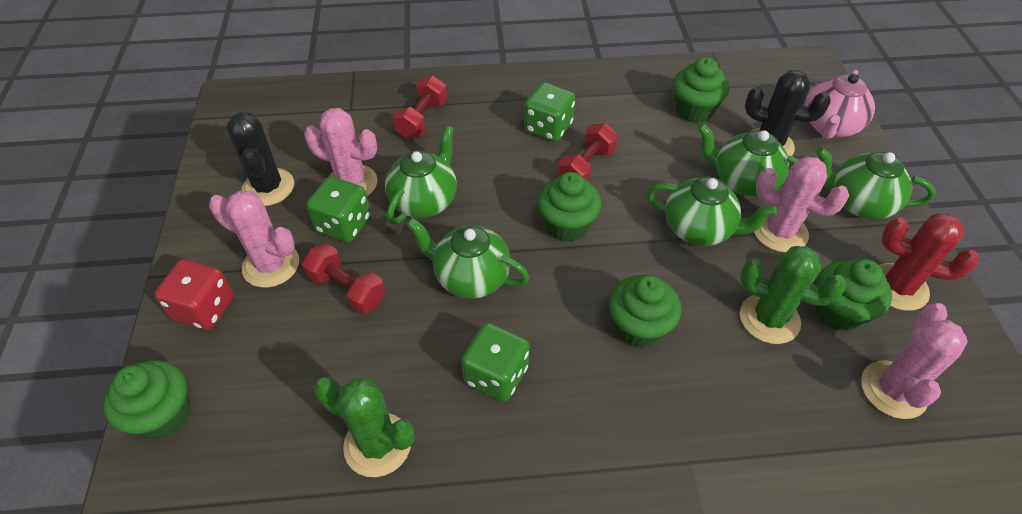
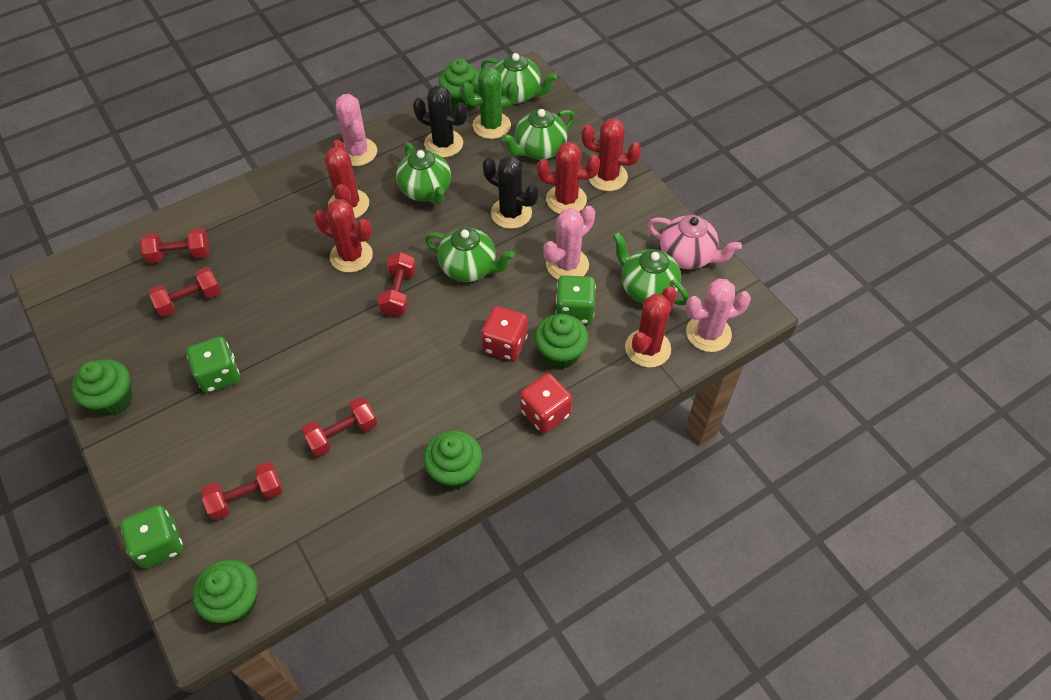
green cactus: [314,377,415,477] [740,246,846,344] = 2 -> [461,67,519,139] = 1
pink cactus: [209,191,299,288] [304,108,377,196] [754,156,849,253] [861,303,968,419] = 4 -> [336,94,377,166] [543,206,595,280] [685,278,751,352] = 3
red cactus: [879,213,979,311] = 1 -> [314,199,373,273] [325,140,369,218] [537,142,600,214] [581,119,641,191] [625,286,677,368] = 5
red dice: [155,259,234,330] = 1 -> [481,306,528,361] [520,373,572,434] = 2
red dumbbell: [302,243,386,314] [393,76,447,139] [557,123,618,182] = 3 -> [140,228,210,264] [149,267,221,317] [201,462,283,520] [301,397,377,457] [378,252,416,317] = 5

